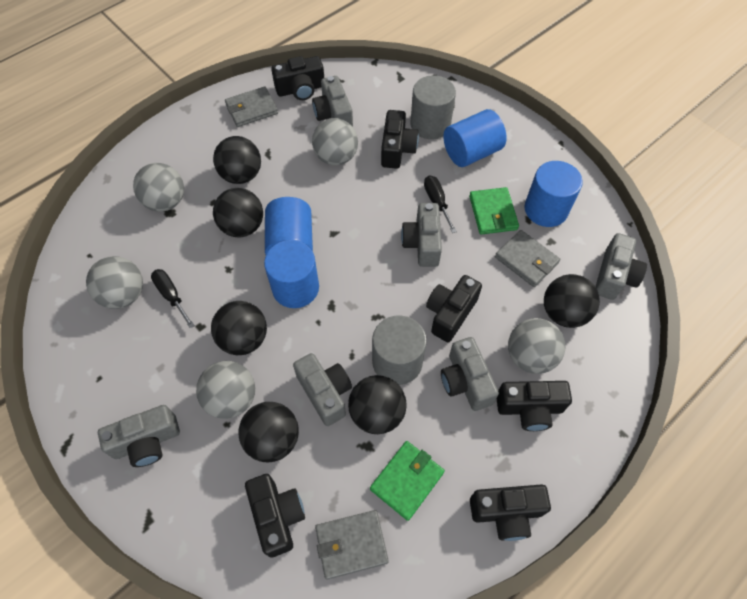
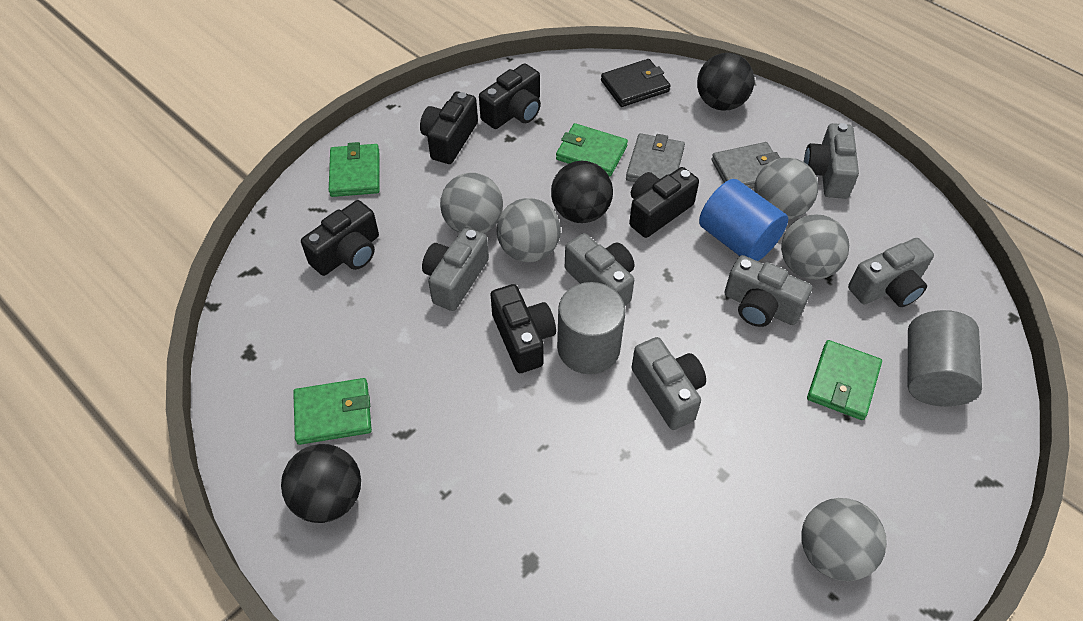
black ball: [211,301,267,355] [213,136,261,184] [213,188,263,237] [238,402,299,462] [348,375,407,434] [544,274,600,328] = 6 -> [281,444,361,523] [551,161,613,223] [697,53,754,111] = 3
black camera: [245,474,305,558] [271,56,324,100] [381,110,419,169] [426,275,482,342] [470,484,551,541] [497,381,572,431] = 6 -> [301,200,379,276] [420,91,478,164] [479,63,541,129] [491,284,556,373] [629,167,699,238] = 5
black screwdriver: [151,269,195,329] [424,175,457,233] = 2 -> none = 0
black wallet: none = 0 -> [601,59,671,107] = 1
blue cylinder: [264,240,319,308] [265,197,313,255] [443,109,507,167] [524,161,583,227] = 4 -> [699,179,788,261] = 1
green wallet: [370,441,445,521] [469,187,519,235] = 2 -> [293,378,372,445] [329,142,380,197] [556,123,628,177] [807,340,882,420] = 4
grey wallet: [225,86,278,127] [315,510,389,580] [495,230,560,287] = 3 -> [626,133,685,182] [712,142,780,189] = 2

